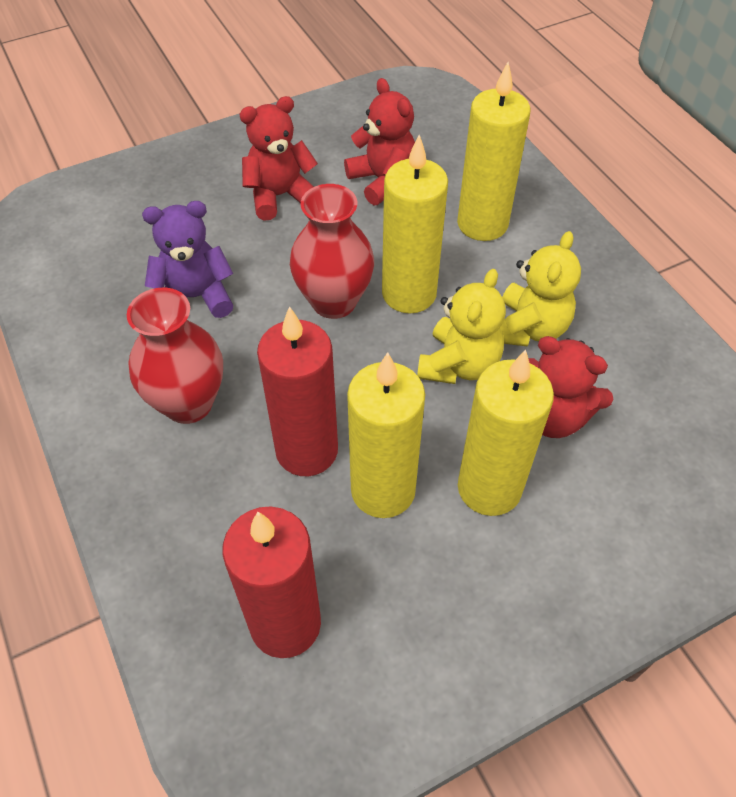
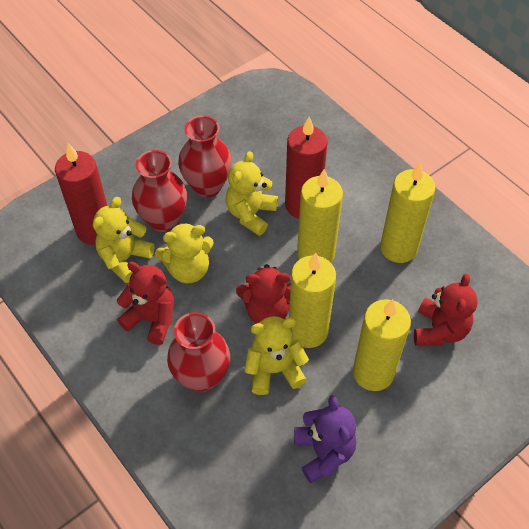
red vase: [127,288,223,424] [290,184,374,319] = 2 -> [132,150,187,232] [167,312,230,392] [178,115,232,197] = 3
yellow teddy bear: [417,269,506,384] [500,231,581,347] = 2 -> [93,197,155,283] [155,222,214,284] [226,151,278,236] [244,316,309,395] = 4

